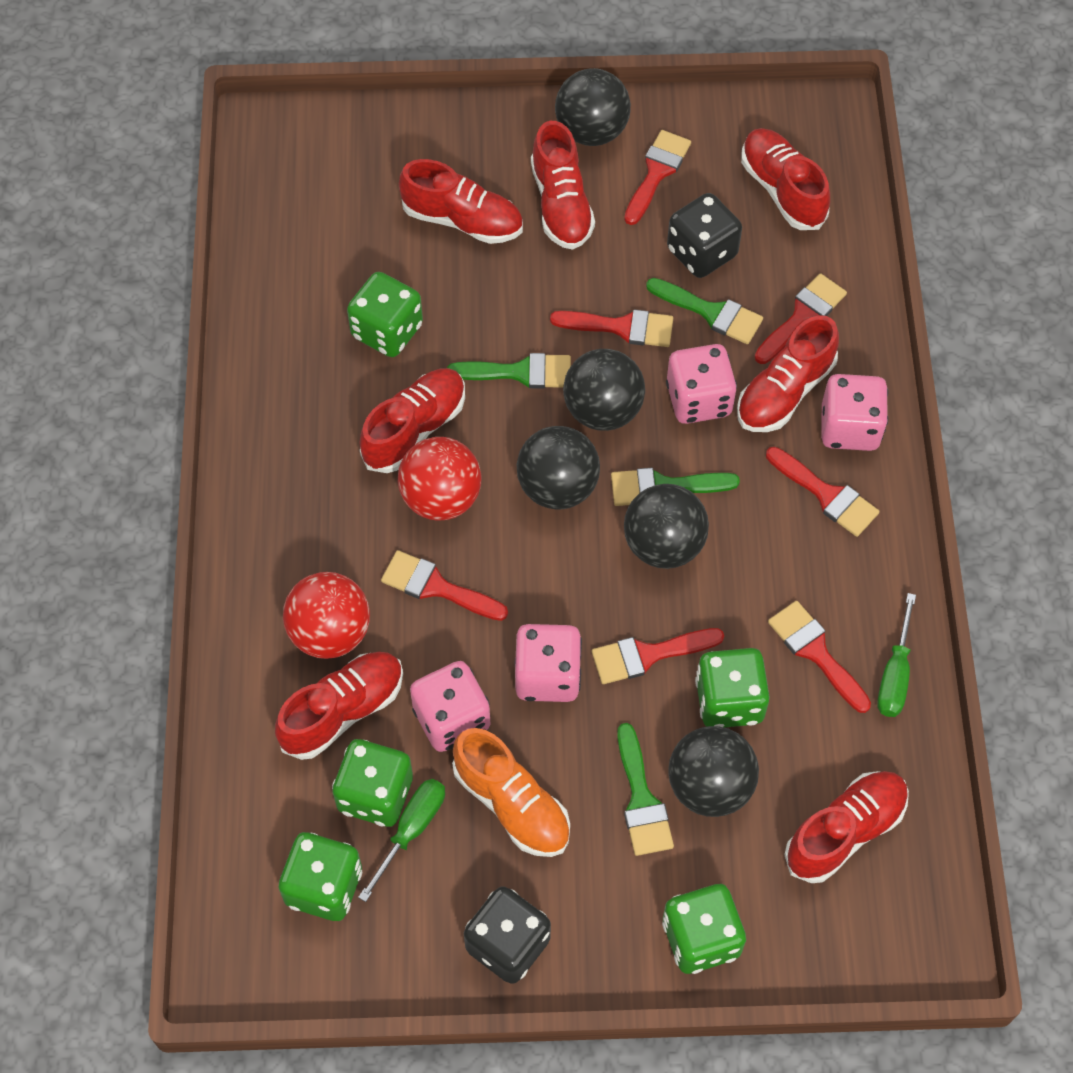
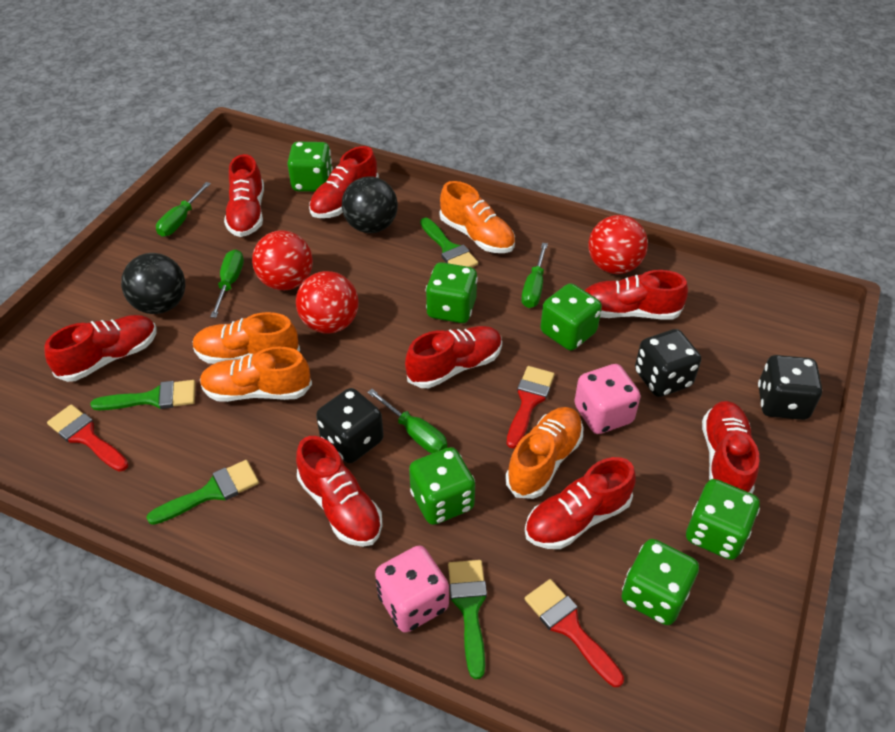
black ball: [517,426,600,509] [555,68,631,146] [563,349,645,431] [624,484,709,569] [668,726,759,817] = 5 -> [121,253,185,314] [342,176,398,233] = 2
black dice: [464,886,551,984] [667,193,742,278] = 2 -> [316,388,384,463] [635,329,701,397] [758,355,822,420] = 3
green dice: [278,832,362,921] [332,739,413,827] [347,272,423,357] [662,884,746,974] [695,648,770,728] = 5 -> [287,142,333,192] [409,447,475,525] [426,262,478,323] [540,283,602,350] [622,539,699,625] [686,479,760,560] = 6
green screwdriver: [358,779,445,902] [877,593,916,717] = 2 -> [156,182,211,237] [210,249,244,318] [367,389,447,454] [521,243,548,308] = 4
orange shoe: [452,728,570,857] = 1 -> [192,312,300,364] [200,347,312,402] [440,181,515,253] [505,407,583,499] = 4
pink dice: [410,661,490,752] [514,624,582,702] [666,344,737,424] [821,374,888,451] = 4 -> [375,545,449,633] [574,364,641,434] = 2
red ball: [283,572,370,659] [398,437,482,521] = 2 -> [252,230,313,290] [296,271,359,334] [588,215,648,274] = 3
red brush: [381,550,508,621] [550,310,673,347] [592,628,724,684] [624,130,691,225] [755,273,847,364] [766,447,879,537] [768,601,871,713] = 7 -> [47,404,129,472] [507,366,555,449] [525,579,624,687] = 3
red shoe: [275,652,403,760] [359,368,465,473] [399,159,523,244] [531,121,595,250] [737,315,839,432] [741,128,830,230] [784,771,909,883] = 7 -> [45,315,157,382] [224,154,264,237] [296,436,383,547] [309,146,379,218] [405,326,502,388] [525,457,636,549] [585,270,688,320] [702,401,759,494] = 8

